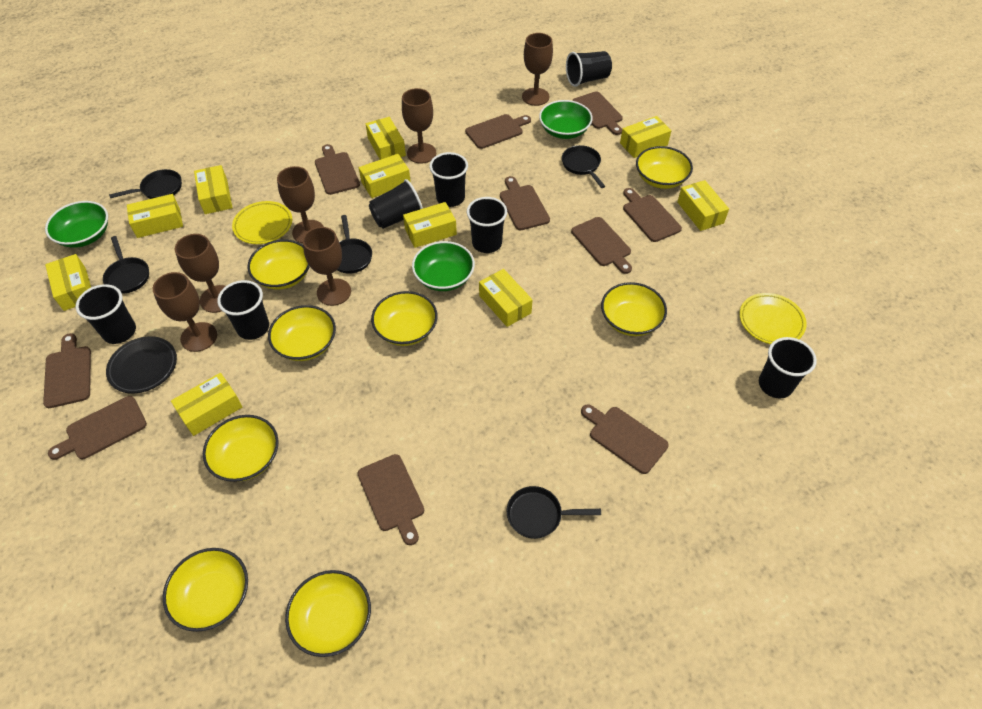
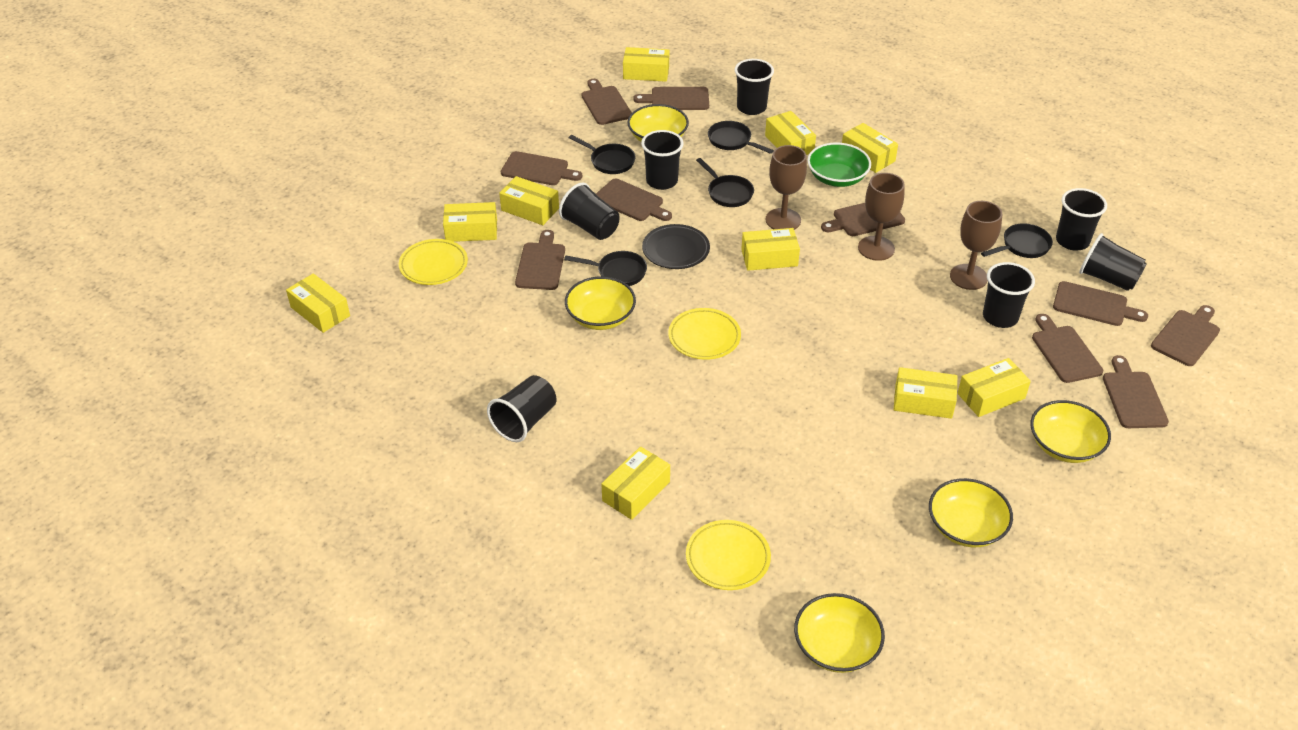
brown goblet: [153,272,217,352] [175,234,226,313] [277,166,324,244] [303,227,351,306] [402,88,436,164] [522,33,553,106] = 6 -> [765,145,807,230] [858,173,905,261] [950,201,1002,290] = 3
green bowl: [45,201,108,248] [412,241,475,291] [539,100,593,139] = 3 -> [807,143,871,187] = 1
yellow bowl: [163,548,248,632] [203,415,279,482] [248,240,310,290] [268,305,336,361] [285,570,371,657] [371,291,438,346] [601,282,667,336] [636,146,693,189] = 8 -> [565,276,636,330] [627,104,689,142] [794,593,885,673] [929,478,1013,547] [1031,400,1111,463] = 5
yellow plate: [232,201,292,244] [739,293,807,344] = 2 -> [399,239,468,285] [668,308,741,360] [686,520,771,590] = 3

